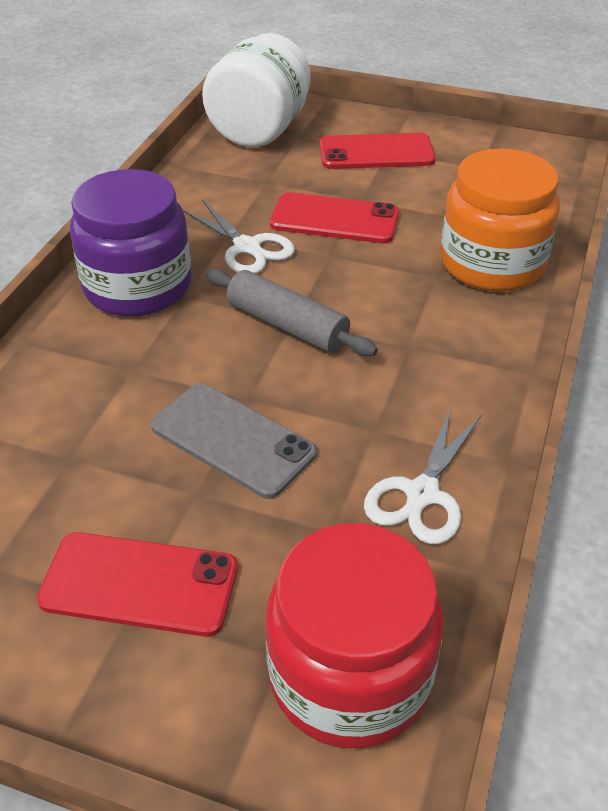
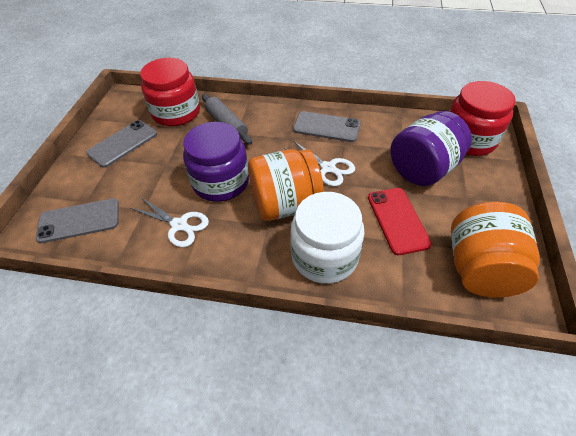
grey phone: [151,384,317,499] = 1 -> [36,198,119,243] [86,120,157,168] [293,111,361,142] = 3
orange jar: [441,149,560,291] = 1 -> [248,149,324,221] [451,202,540,297] = 2
purple jar: [70,169,192,316] = 1 -> [183,122,249,202] [391,111,472,186] = 2
red jar: [265,523,444,749] = 1 -> [140,58,200,126] [449,81,516,156] = 2
red phone: [37,532,238,637] [270,192,399,243] [320,133,436,169] = 3 -> [368,188,432,255] = 1

